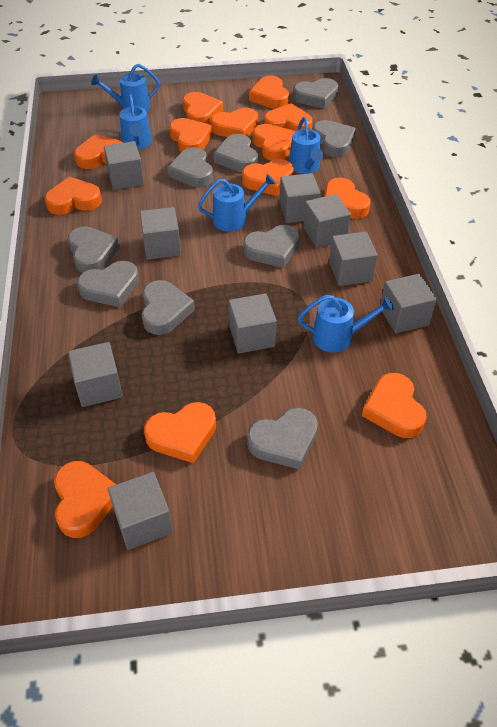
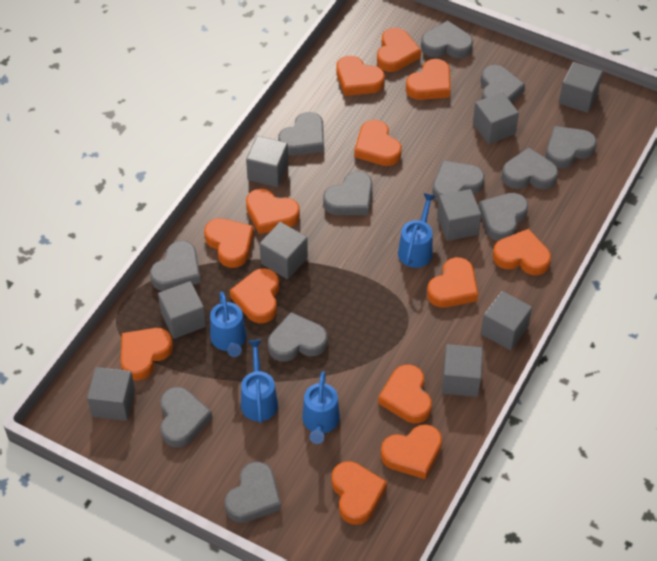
blue watering can: [91,64,160,111] [120,94,152,149] [198,174,276,232] [289,117,323,174] [298,295,394,353] = 5 -> [210,292,246,357] [241,340,278,423] [302,371,340,444] [398,193,436,268] = 4
grey heart: [68,226,120,273] [77,261,139,307] [142,280,195,335] [167,147,213,187] [214,134,258,172] [243,225,300,268] [247,408,318,470] [293,78,339,109] [313,120,356,157] = 9 -> [150,241,201,291] [160,387,212,448] [225,462,281,523] [268,312,327,362] [278,112,324,156] [323,172,372,215] [421,20,473,58] [432,160,484,202] [479,193,529,241] [481,65,525,103] [502,147,558,189] [545,126,597,169] = 12

